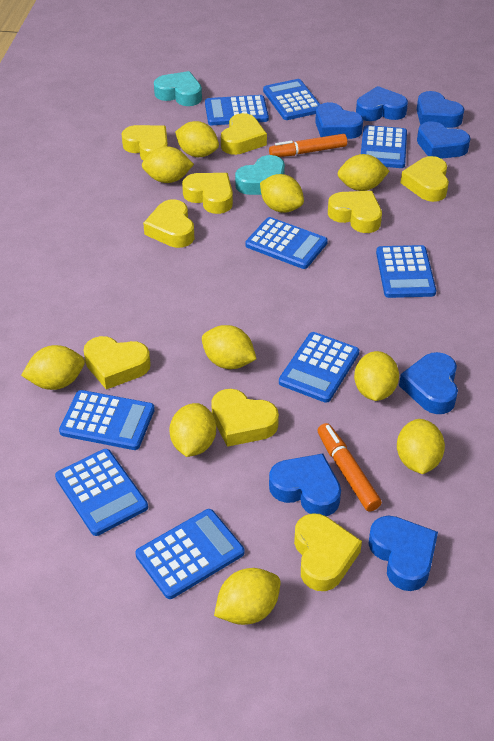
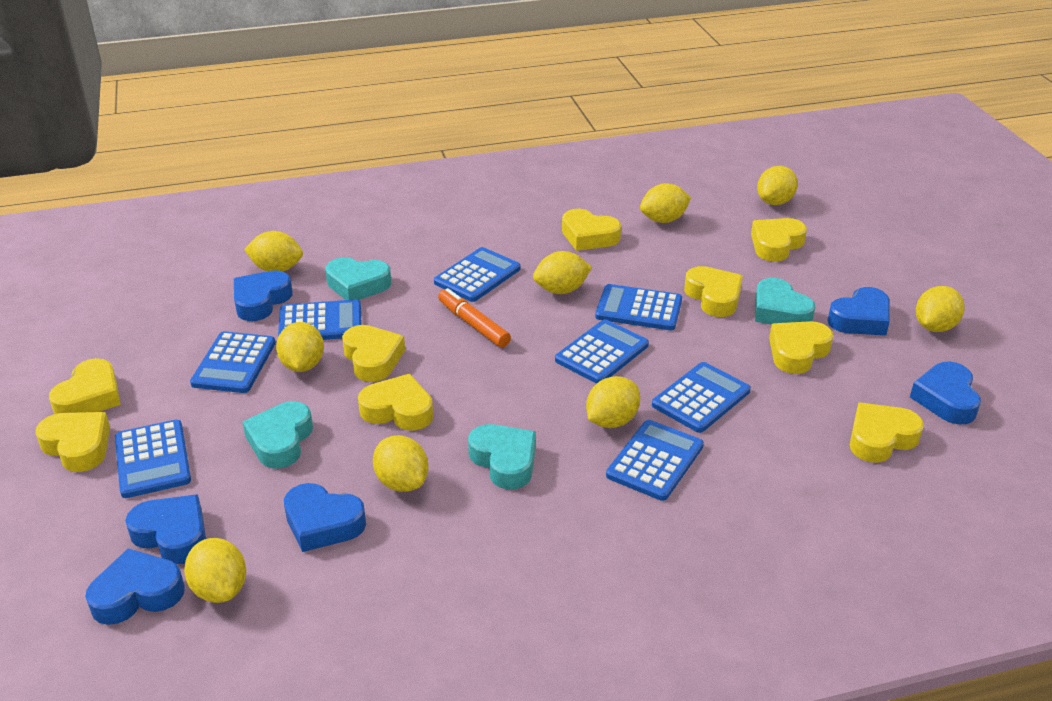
blue calculator: [55,449,148,536] [59,390,155,450] [136,509,244,599] [205,95,269,125] [245,217,328,269] [263,79,321,120] [279,332,359,403] [361,125,407,168] [376,245,436,298] = 9 -> [115,420,191,498] [190,331,276,393] [278,299,362,340] [434,247,521,302] [555,319,649,384] [595,284,682,330] [606,420,704,501] [652,362,751,433] = 8
blue heart: [269,454,341,516] [315,102,363,139] [356,86,408,121] [368,516,438,591] [399,352,458,414] [417,91,464,128] [417,121,471,159] = 7 -> [85,548,185,625] [125,494,206,564] [234,270,293,321] [284,483,366,552] [827,287,890,336] [910,361,981,425] = 6
orange marker: [269,134,347,157] [318,423,382,512] = 2 -> [438,288,511,348] = 1
turquoise heart: [154,71,202,106] [235,155,285,195] = 2 -> [242,401,313,468] [325,257,391,300] [468,424,536,489] [755,278,816,324] = 4
yellow lemon: [21,345,85,390] [142,146,194,183] [169,403,216,457] [175,121,219,157] [202,325,257,369] [214,568,280,625] [260,174,304,213] [338,154,389,191] [354,351,399,401] [397,419,445,474] = 10 -> [184,538,246,603] [244,231,303,272] [276,322,324,372] [373,435,429,492] [533,251,592,294] [586,376,640,428] [640,183,691,223] [757,166,798,205] [916,286,965,332] = 9

